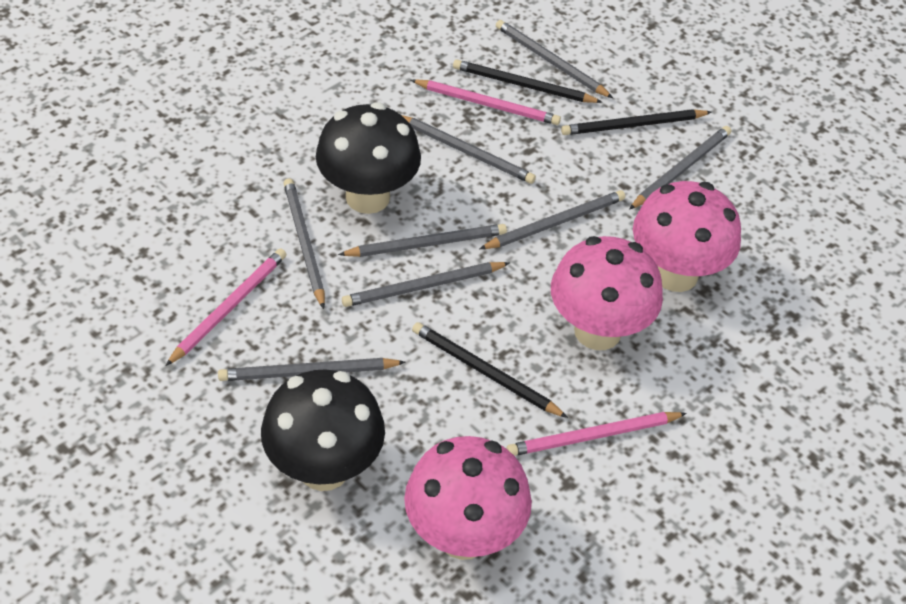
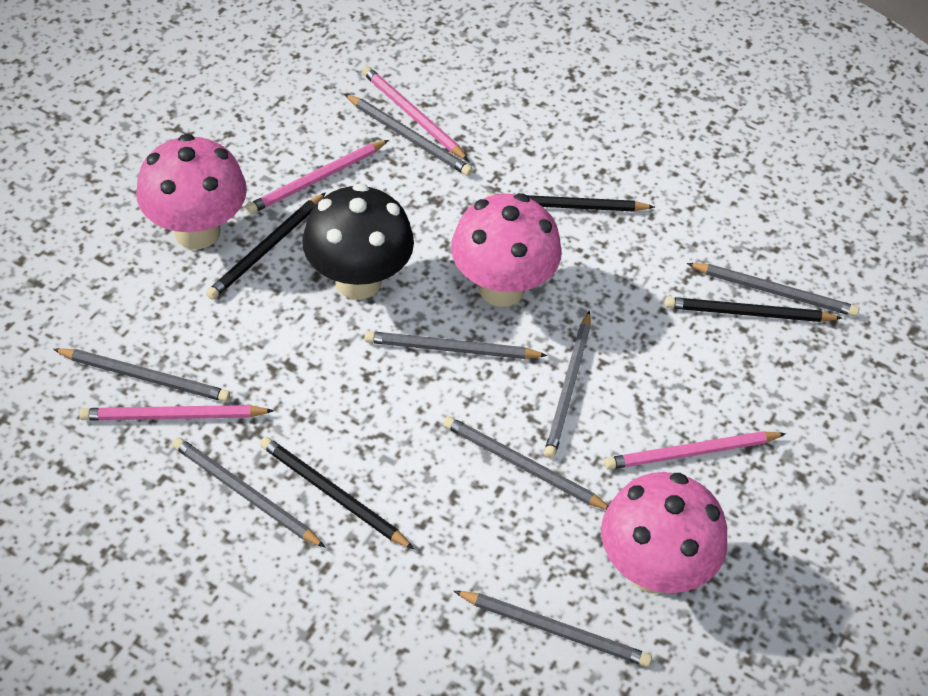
black mushroom: [261,369,385,491] [316,103,421,214] = 2 -> [302,183,414,300] = 1
black pencil: [412,322,568,418] [453,59,602,103] [561,109,712,135] = 3 -> [206,192,326,300] [260,437,414,549] [486,194,655,211] [665,297,842,322] = 4
pink pencil: [166,249,287,366] [411,79,561,125] [506,412,687,456] = 3 -> [79,405,274,421] [246,140,389,214] [362,66,469,161] [604,431,786,470] = 4

